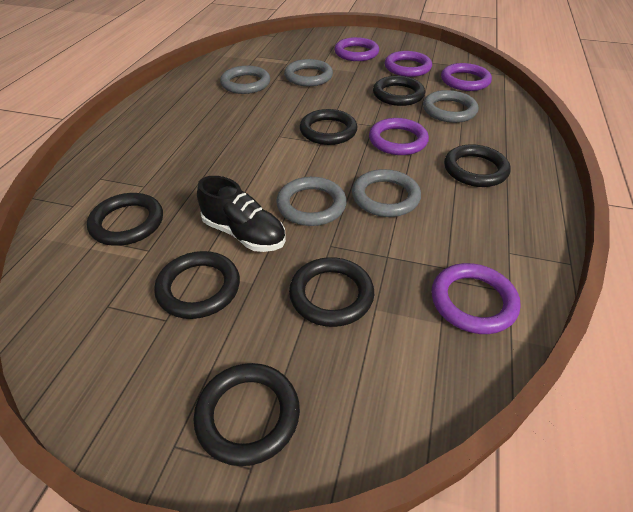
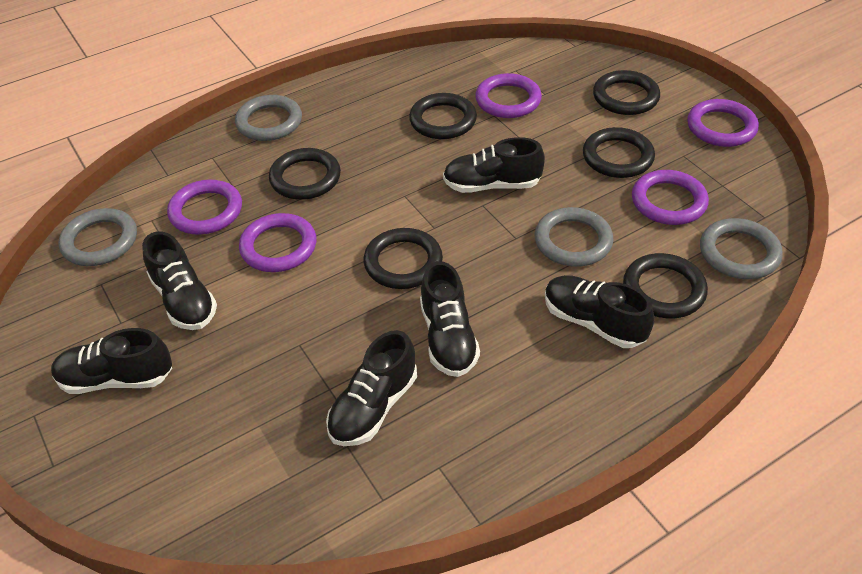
black ring: [87,193,163,246] [154,251,240,319] [194,363,300,466] [289,257,374,327] [300,109,357,145] [373,76,425,106] [444,144,510,187] = 7 -> [269,148,341,200] [363,228,443,289] [409,93,477,139] [583,127,655,178] [593,70,660,115] [623,253,708,318] = 6
black shoe: [197,176,286,252] = 1 -> [51,328,172,394] [142,231,217,330] [326,330,417,446] [420,261,480,377] [443,137,545,193] [545,275,655,348] = 6
grey ring: [220,66,270,94] [276,177,347,226] [284,59,333,86] [352,169,421,217] [423,90,478,123] = 5 -> [59,208,137,266] [235,95,302,141] [535,207,613,267] [700,218,783,279] = 4

